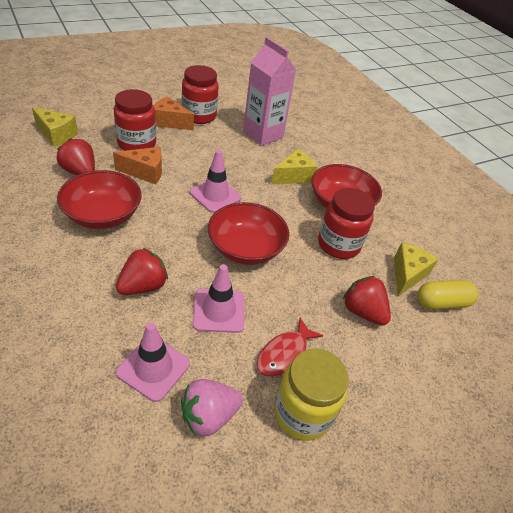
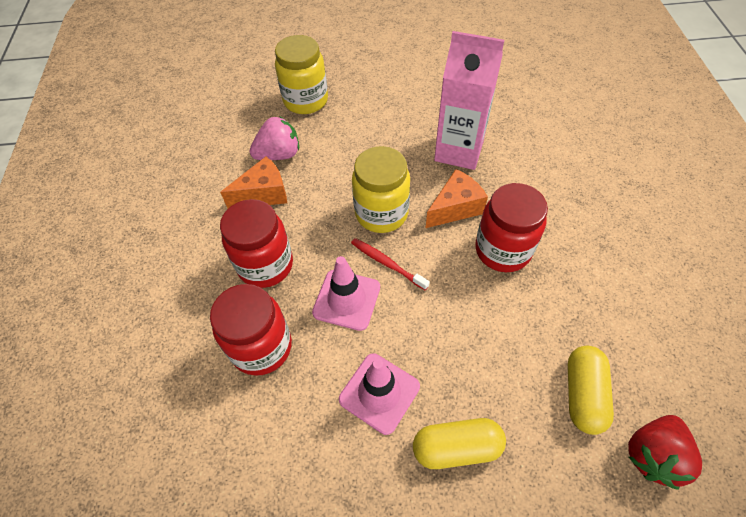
pink traffic cone: [116,322,190,402] [190,150,241,213] [193,264,244,333] = 3 -> [312,256,380,331] [339,353,420,435] = 2
red bowl: [57,170,142,229] [208,202,289,265] [311,164,382,208] = 3 -> none = 0
red fish: [257,317,324,377] = 1 -> none = 0
red strawberry: [57,138,95,175] [116,248,168,295] [343,276,391,325] = 3 -> [628,415,702,490] = 1
red toothbrush: none = 0 -> [351,238,430,290] = 1
yellow capsule: [417,280,479,310] = 1 -> [413,418,506,469] [568,346,614,435] = 2
yellow cheese: [32,107,78,147] [271,149,317,185] [394,242,438,296] = 3 -> none = 0
yellow jar: [274,348,349,441] = 1 -> [275,35,328,114] [352,146,410,233] = 2

